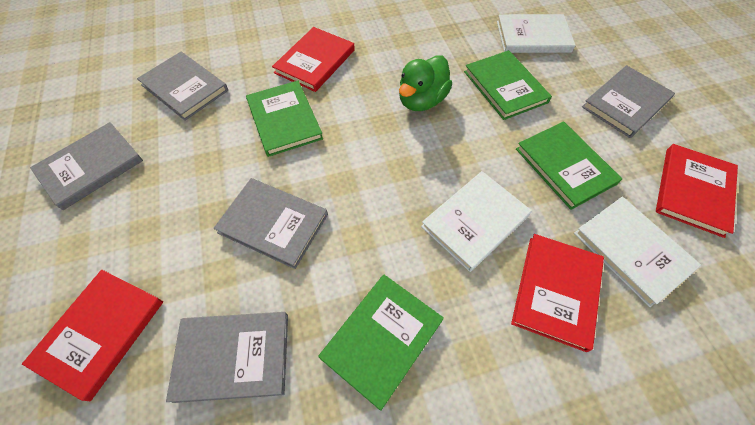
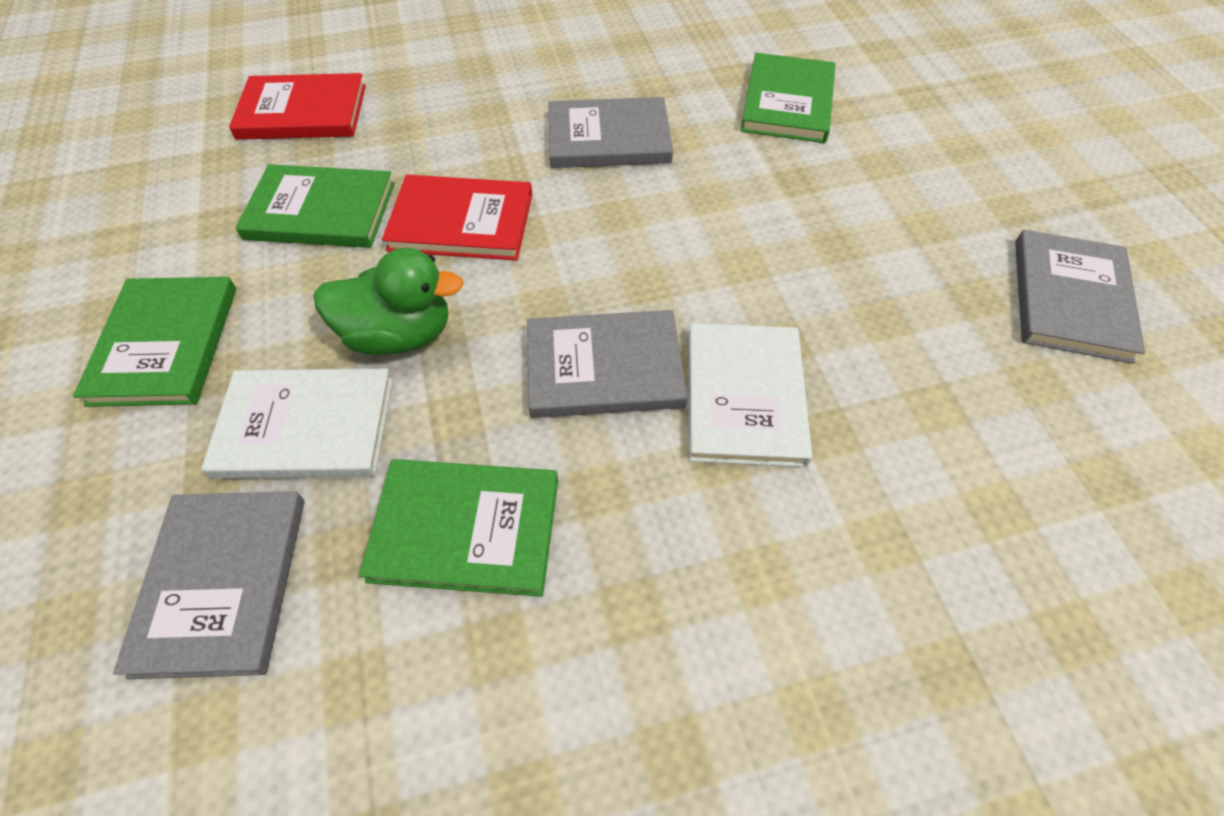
grey book: [30,122,143,210] [137,52,228,121] [166,312,288,403] [214,178,328,269] [582,65,675,138] = 5 -> [113,491,304,679] [527,310,687,418] [548,97,673,168] [1015,230,1145,364] = 4
red book: [22,270,163,401] [272,27,355,92] [511,234,604,352] [656,144,738,238] = 4 -> [229,73,366,140] [382,175,532,260] = 2
white book: [421,171,532,272] [497,14,576,53] [574,197,701,307] = 3 -> [201,369,393,479] [689,323,812,467] = 2

